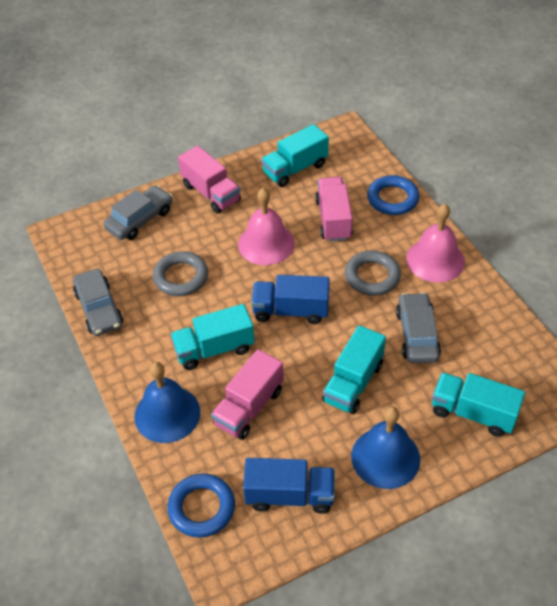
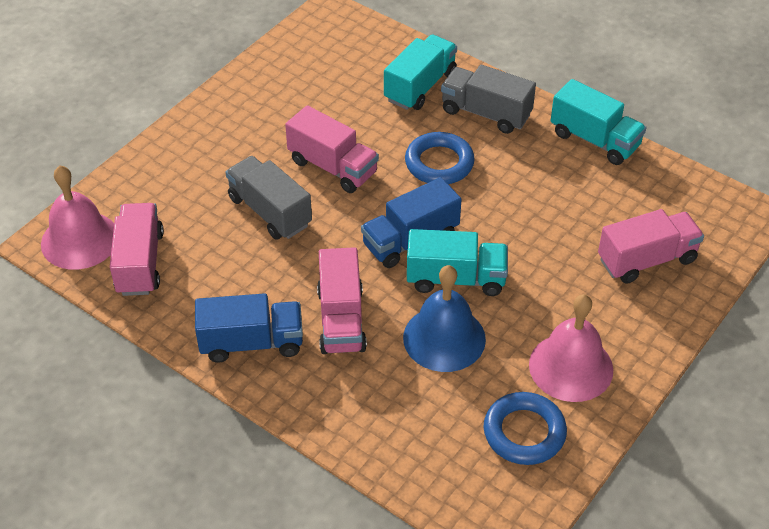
blue bell: [134,362,200,443] [351,406,420,489] = 2 -> [403,265,486,372] = 1
grey car: [73,269,123,336] [103,186,173,240] [396,292,441,363] = 3 -> none = 0
grey ring: [153,251,208,296] [345,251,401,296] = 2 -> none = 0
grey truck: none = 0 -> [226,156,312,240] [441,65,536,134] = 2
pink truck: [178,146,241,214] [211,349,284,440] [315,177,353,242] = 3 -> [110,203,164,296] [285,105,379,193] [317,247,367,354] [598,209,704,284] = 4
turquoise truck: [171,304,255,370] [261,124,329,187] [322,325,386,414] [432,373,525,437] = 4 -> [384,34,457,110] [407,229,508,296] [550,79,646,165] = 3

